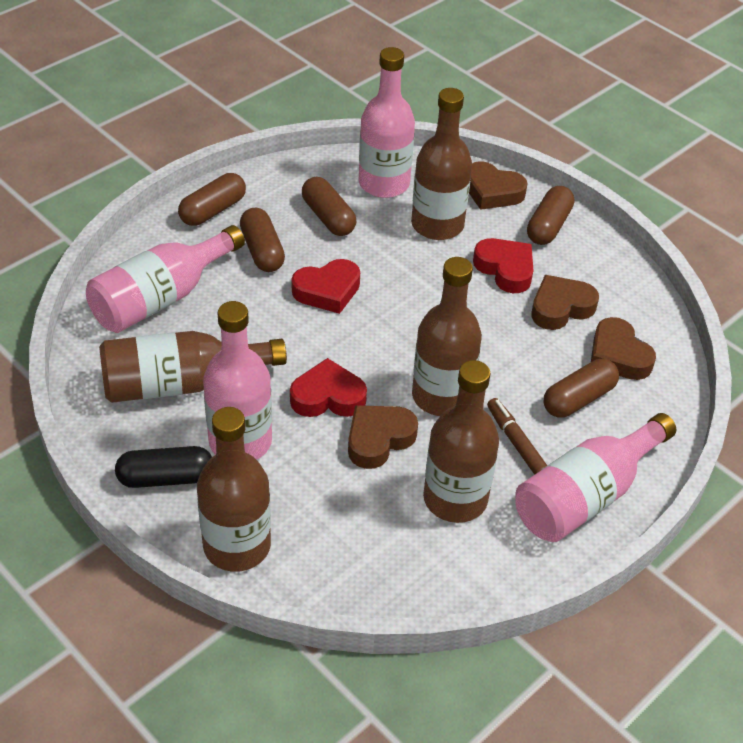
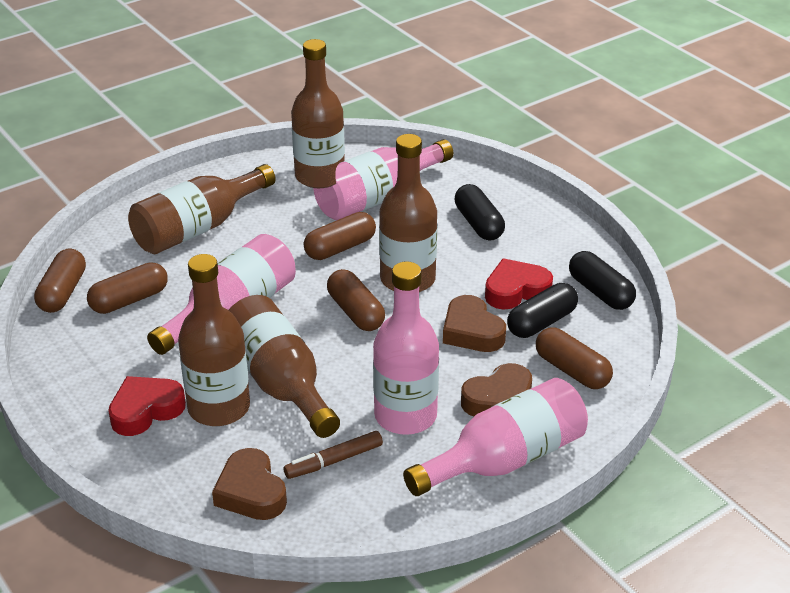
black capsule: [115,446,212,488] = 1 -> [454,184,505,241] [507,283,578,338] [569,251,636,310] = 3
brown heart: [348,405,418,469] [469,161,528,210] [531,275,599,330] [591,317,656,380] = 4 -> [212,448,287,520] [443,295,506,352] [461,363,532,416] = 3
red heart: [290,358,367,417] [292,259,360,314] [473,238,534,293] = 3 -> [108,376,186,436] [485,259,553,309] = 2

